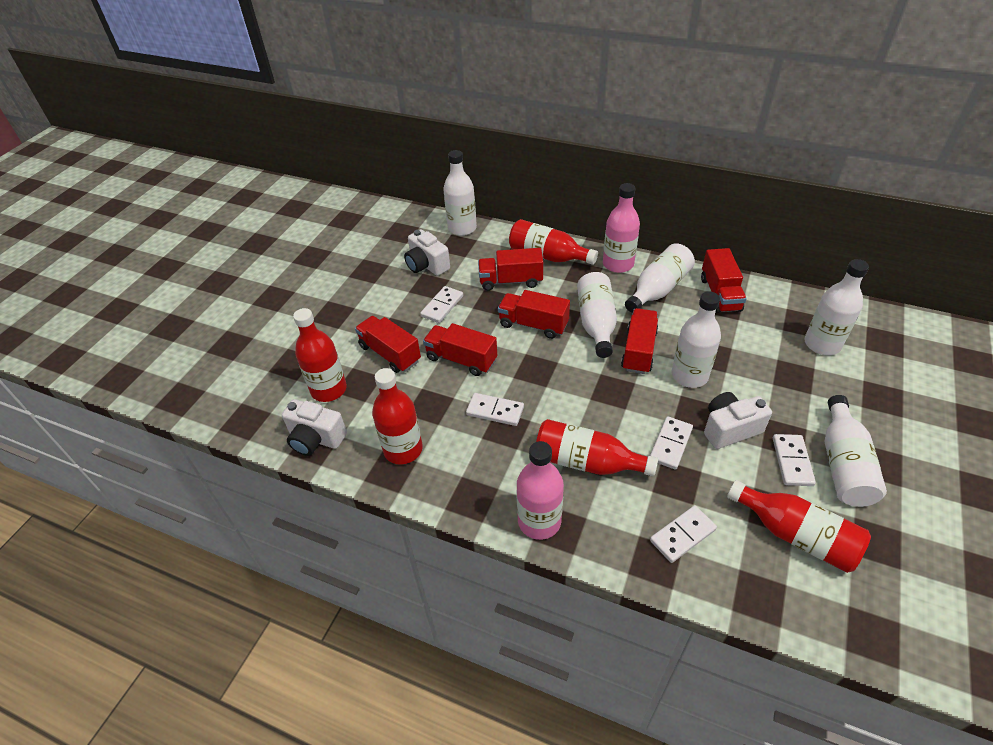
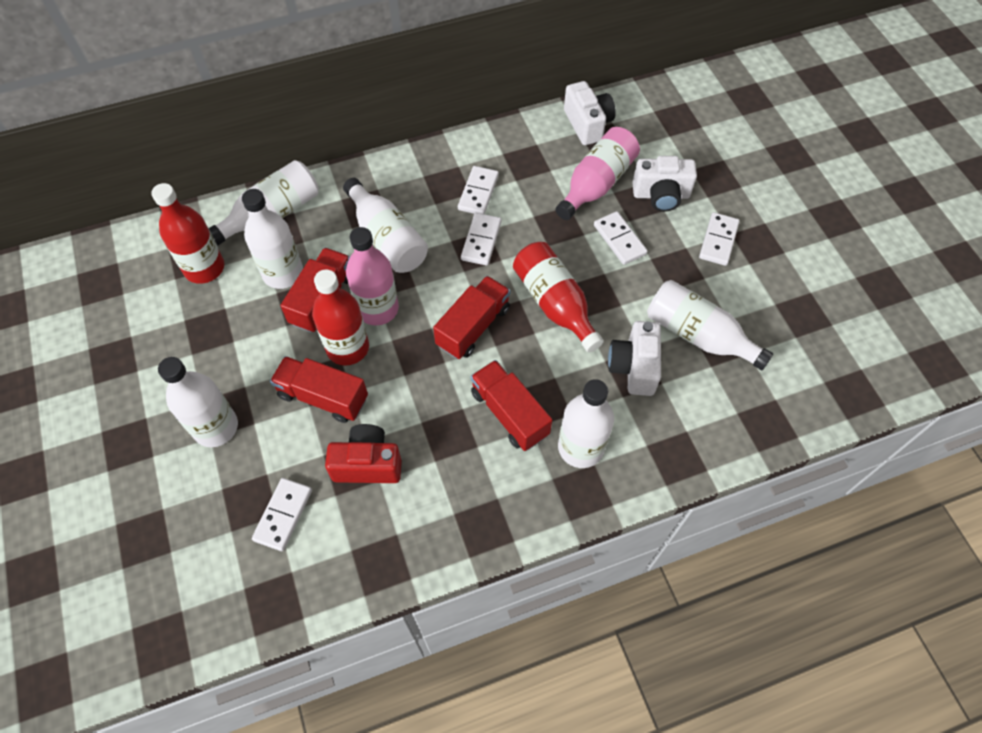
red bottle: [293,308,347,402] [372,368,423,465] [509,219,598,265] [536,419,658,476] [727,480,871,573] = 5 -> [152,183,224,284] [312,269,369,366] [513,242,604,352] = 3
red camera: none = 0 -> [325,424,402,483] = 1
red truck: [355,316,421,373] [423,323,497,376] [478,248,543,291] [498,290,570,339] [621,308,658,374] [701,248,747,313] = 6 -> [270,356,368,423] [280,248,350,333] [433,276,510,359] [471,360,552,451] = 4

